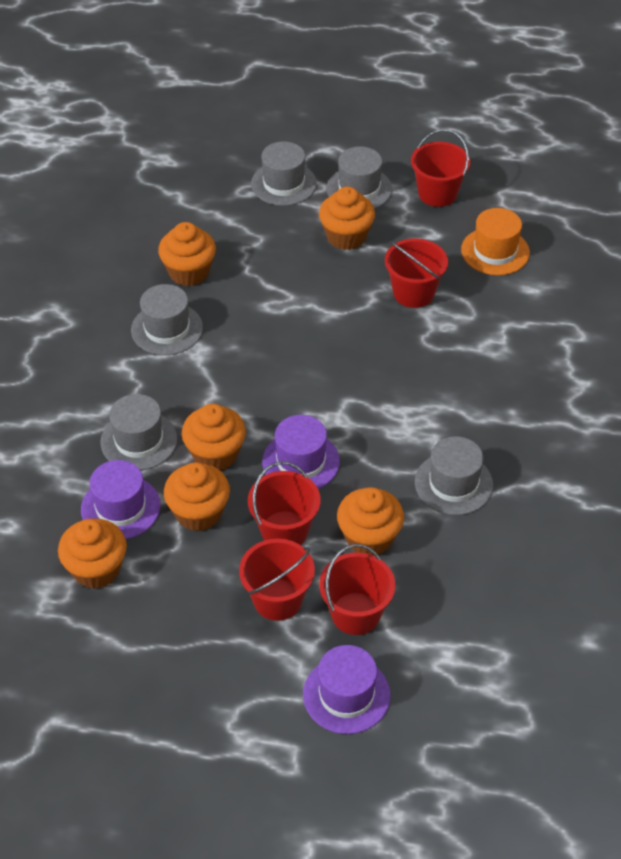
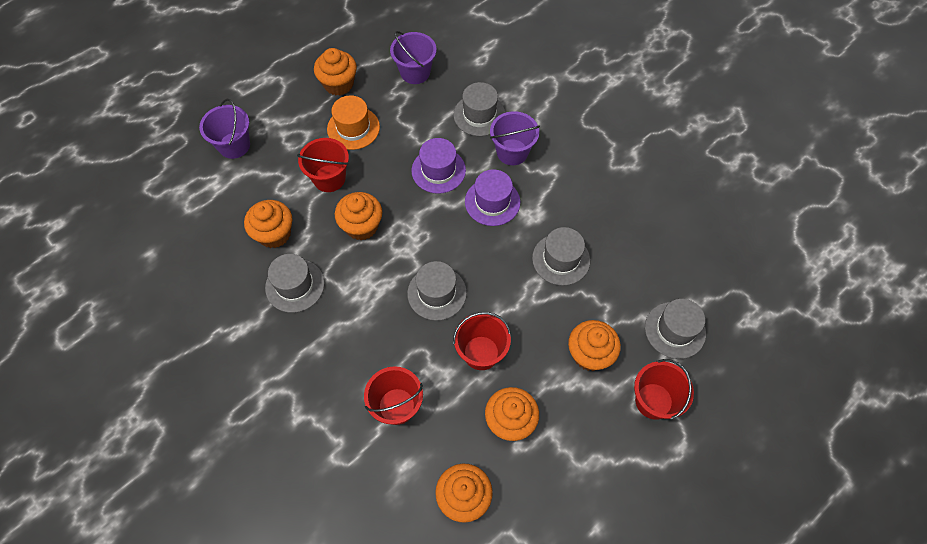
purple bucket: none = 0 -> [199,99,250,159] [390,31,437,84] [490,111,540,165] = 3
purple hat: [81,460,161,539] [262,415,340,489] [303,645,391,734] = 3 -> [411,138,466,194] [465,169,520,226] = 2
red bucket: [239,539,315,621] [248,462,320,545] [319,544,395,635] [385,238,448,308] [411,129,470,207] = 5 -> [297,138,349,192] [364,366,423,425] [453,312,511,370] [634,359,694,420] = 4

